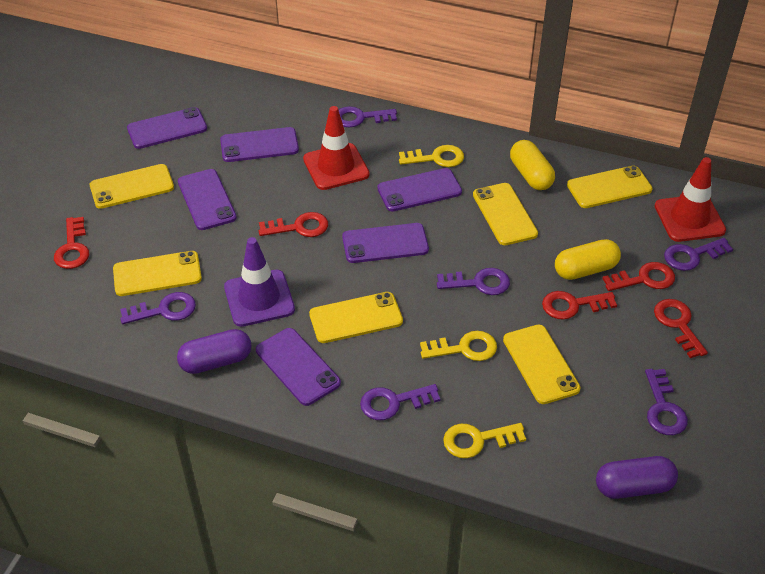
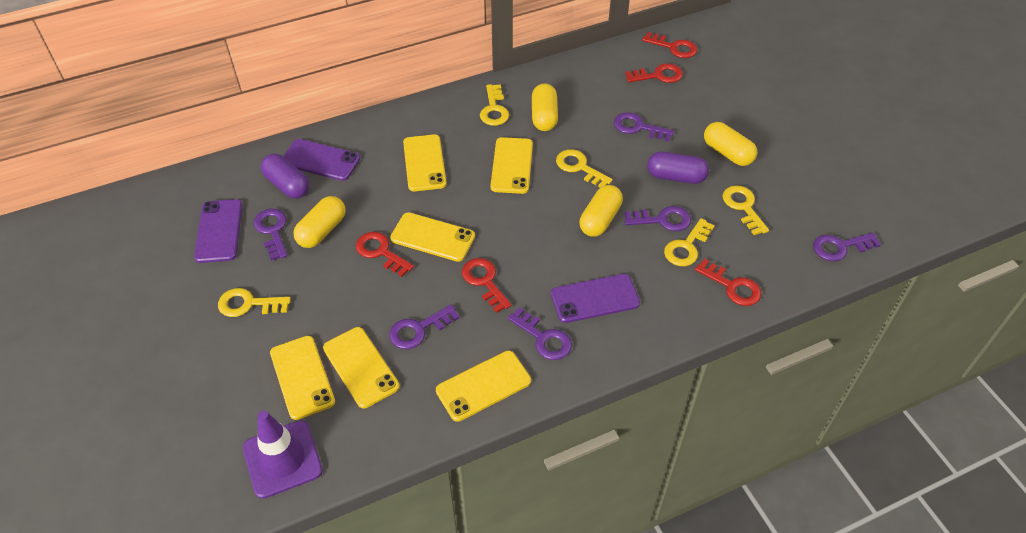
purple phone: [127,107,207,149] [178,169,237,230] [220,127,299,162] [256,328,341,406] [342,223,429,263] [377,168,462,212] = 6 -> [194,199,243,263] [283,139,360,181] [551,274,640,323] = 3
red traffic cone: [303,106,370,190] [655,157,726,242] = 2 -> none = 0
yellow capsule: [510,140,555,190] [555,239,621,280] = 2 -> [293,196,346,248] [532,83,558,131] [579,185,623,237] [704,122,757,166] = 4
yellow key: [399,145,464,167] [420,331,497,361] [443,423,526,458] = 3 -> [218,288,291,317] [480,84,509,126] [556,149,612,188] [664,218,714,266] [722,185,769,235] = 5

